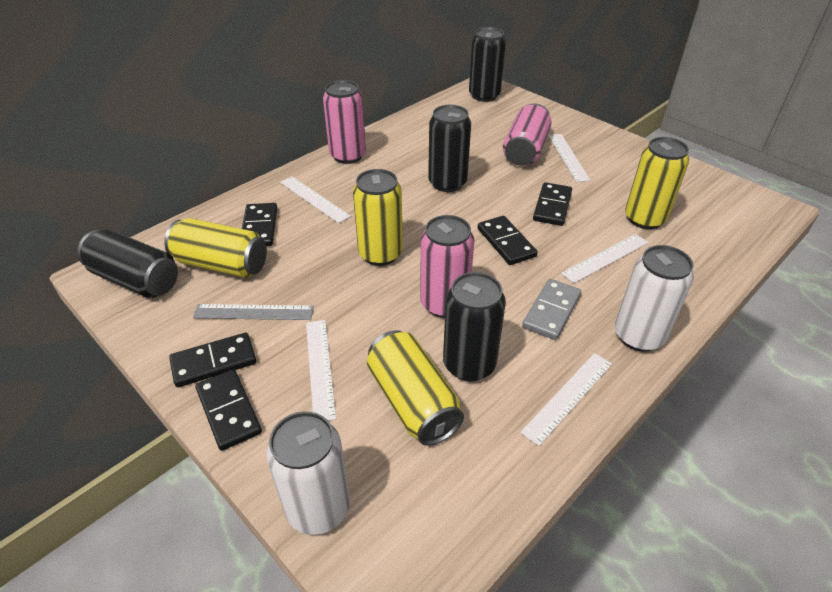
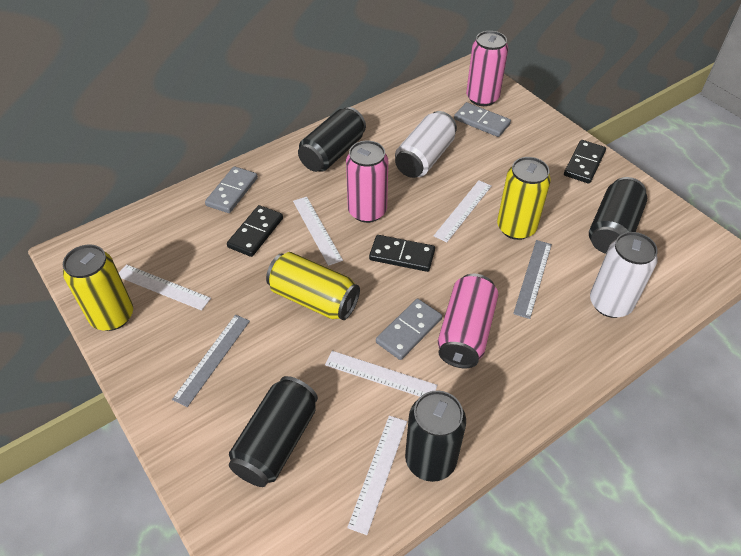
black domino: [169,333,256,387] [195,369,262,451] [242,203,277,246] [478,216,538,265] [533,182,572,226] = 5 -> [227,205,283,257] [369,235,435,272] [564,140,606,184] = 3
grey domino: [522,279,581,340] = 1 -> [205,166,258,213] [376,299,442,360] [454,102,511,137] = 3
grey ruler: [193,304,314,320] = 1 -> [172,315,250,407] [513,240,552,319] = 2
yellow can: [164,218,267,278] [353,169,403,266] [367,330,464,446] [625,137,689,229] = 4 -> [63,244,133,331] [266,252,360,320] [497,157,551,240] = 3

